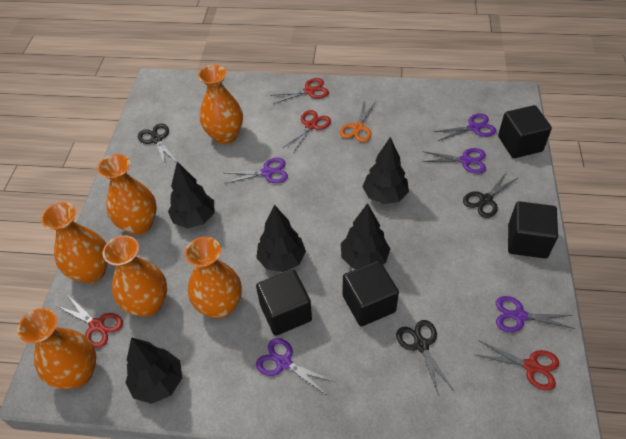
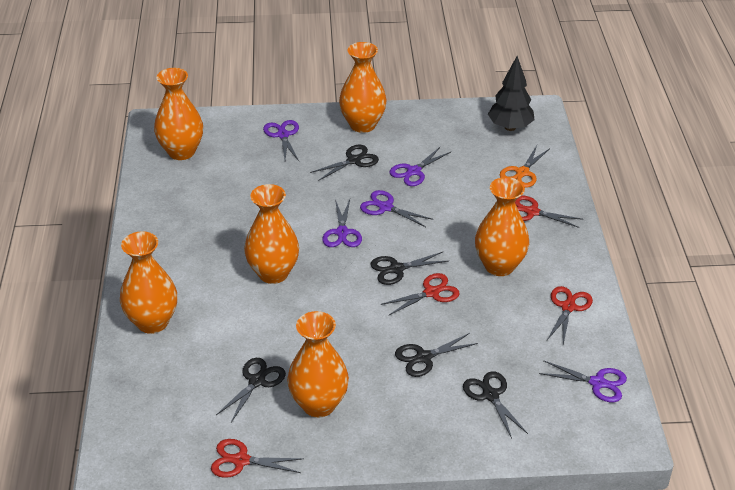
black cube: [256,269,312,336] [343,261,399,327] [498,105,552,158] [508,201,558,259] = 4 -> none = 0
black scissors: [138,124,177,165] [396,320,453,396] [463,172,519,218] = 3 -> [216,358,286,422] [310,144,379,181] [370,252,448,285] [395,333,478,377] [463,371,528,438] = 5
black tree: [125,337,182,404] [168,162,214,228] [256,205,306,272] [341,203,390,269] [362,137,409,204] = 5 -> [488,56,535,131] = 1

